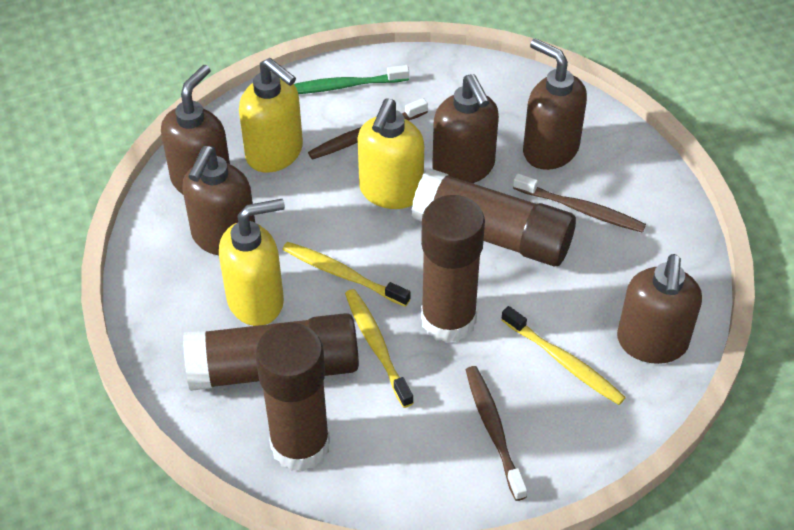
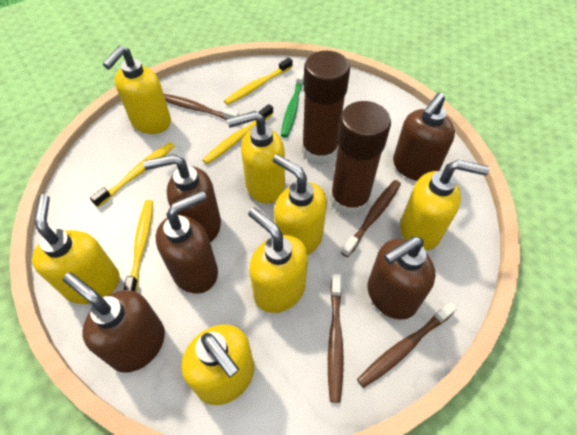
brown glue stick: [183,313,359,391] [255,323,330,471] [411,169,576,266] [421,195,485,343] = 4 -> [302,51,350,165] [330,101,391,217] = 2
brown toothbrush: [308,98,428,160] [466,366,527,501] [513,173,646,233] = 3 -> [164,94,239,120] [328,274,344,403] [341,180,401,257] [357,302,457,388] = 4
yellow soap dispenser: [219,199,285,326] [239,58,303,173] [358,99,424,209] = 3 -> [32,194,120,304] [103,45,171,134] [182,324,254,405] [227,111,285,204] [248,207,308,313] [273,154,327,255] [400,160,490,251] = 7
yellow toothbrush: [282,242,411,307] [345,289,414,408] [501,306,626,405] = 3 -> [90,142,175,207] [123,200,153,292] [202,104,274,164] [224,58,293,105] = 4

